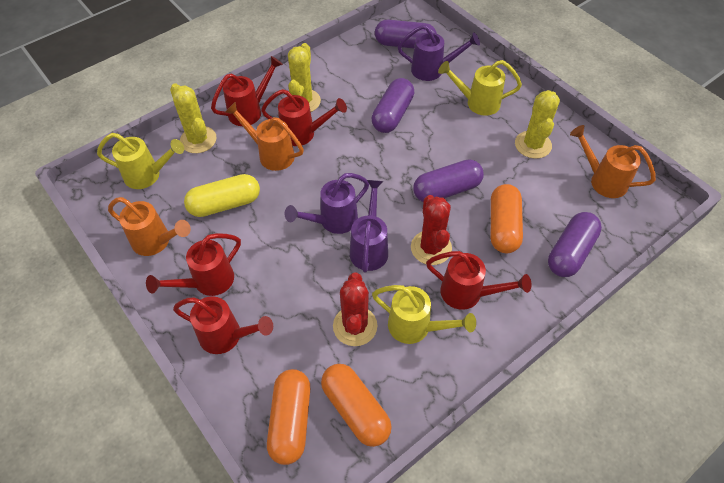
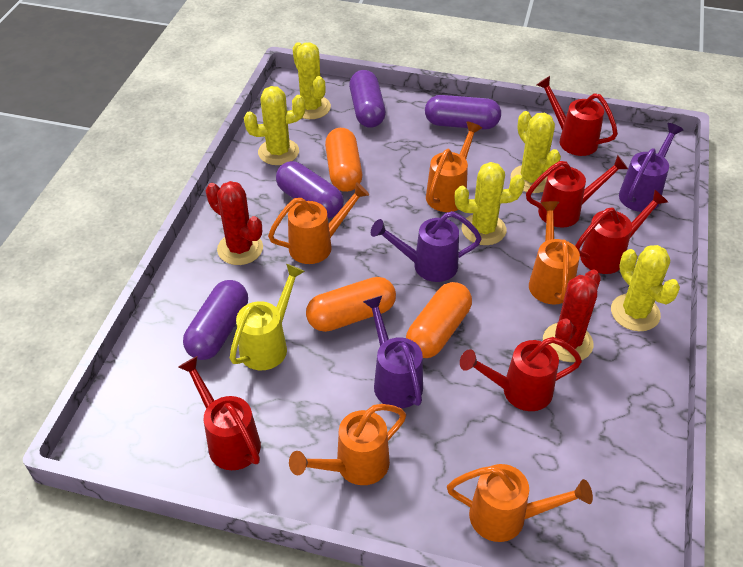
orange watering can: [108,197,191,256] [225,102,304,171] [570,125,656,198] = 3 -> [268,182,369,264] [289,404,406,485] [426,121,482,212] [447,464,593,542] [529,201,580,305] = 5
yellow cactus: [170,83,217,153] [288,43,321,112] [515,90,560,159] = 3 -> [244,86,305,165] [293,42,331,119] [455,162,525,245] [511,111,561,193] [611,245,680,331] = 5
yellow capsule: [184,174,260,217] = 1 -> none = 0
yellow watering can: [97,133,184,189] [372,285,476,344] [438,60,522,116] = 3 -> [230,264,305,370] = 1

